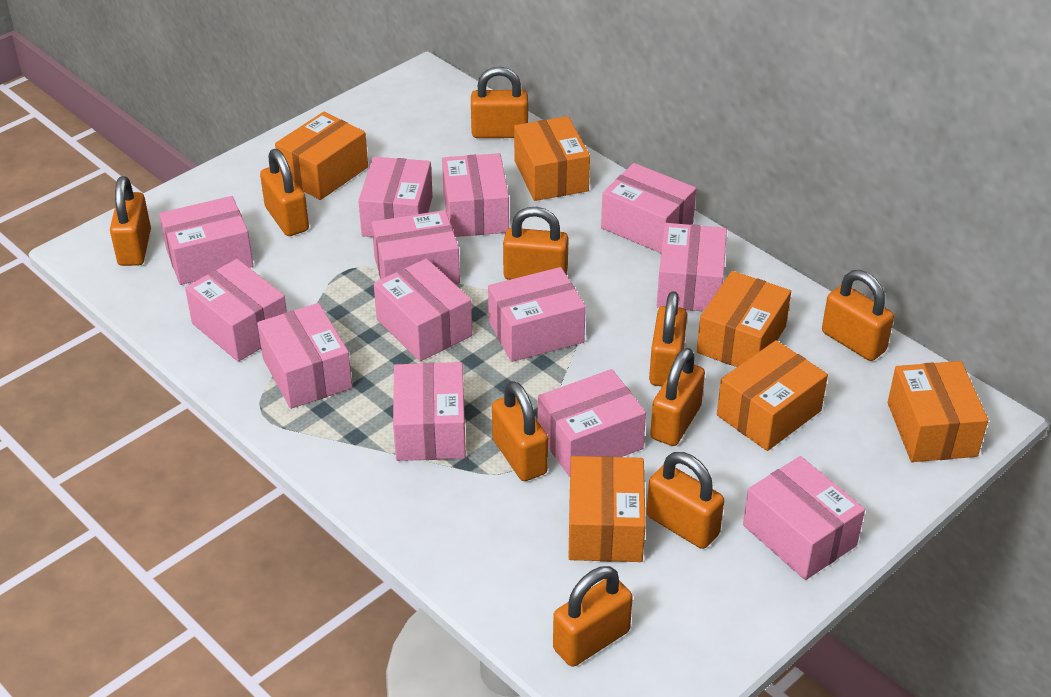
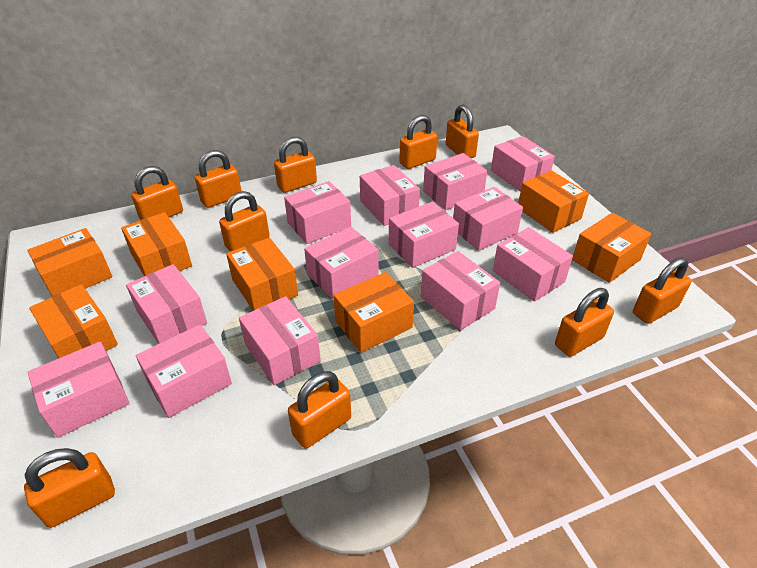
orange box: [275,112,368,200] [514,116,590,201] [569,456,646,562] [697,271,791,367] [717,340,828,451] [887,361,988,462] = 6 -> [27,228,112,296] [29,284,118,358] [121,212,192,276] [226,238,298,311] [333,272,414,353] [518,170,589,233] [572,213,651,283] = 7

